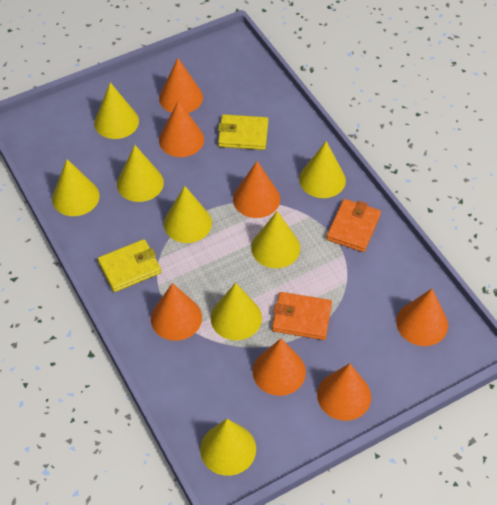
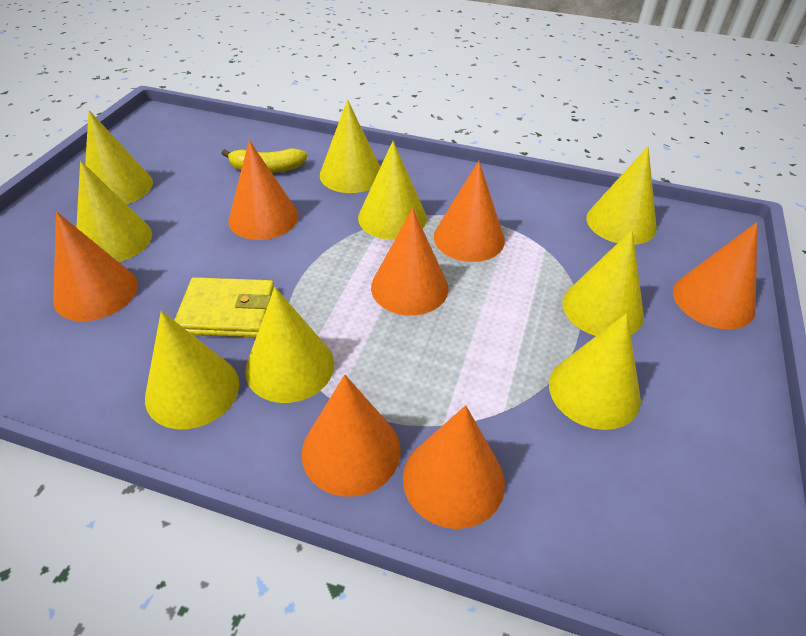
orange wallet: [272,292,332,340] [326,199,381,252] = 2 -> none = 0
yellow banana: none = 0 -> [221,148,307,173] = 1
yellow cone: [52,159,100,216] [94,82,139,139] [117,145,164,202] [164,186,212,243] [200,419,256,476] [211,283,262,340] [251,211,300,268] [299,141,346,198] = 8 -> [76,161,152,262] [85,110,153,204] [145,311,239,429] [245,287,334,403] [320,100,380,193] [358,141,427,240] [549,313,641,430] [563,230,644,336] [586,146,657,245] = 9
yellow wallet: [98,239,161,292] [218,114,268,150] = 2 -> [174,277,274,337] = 1

